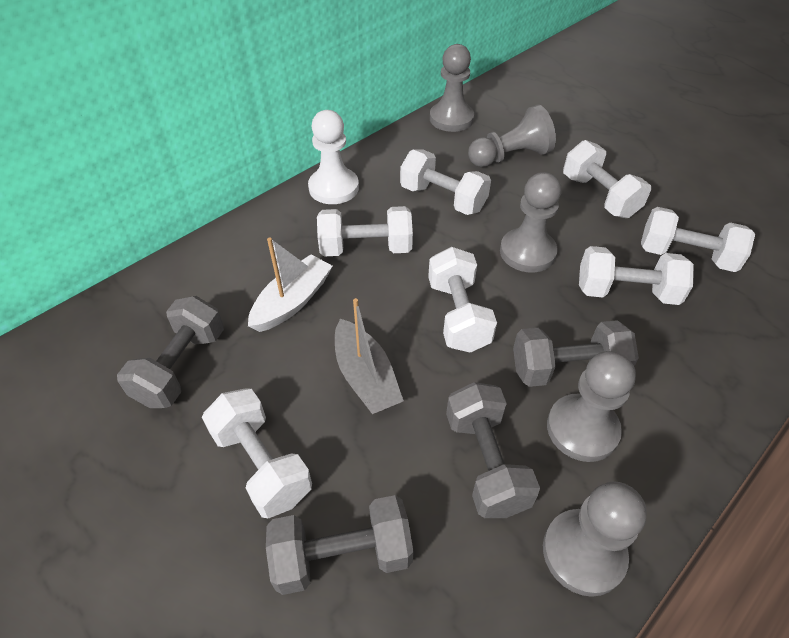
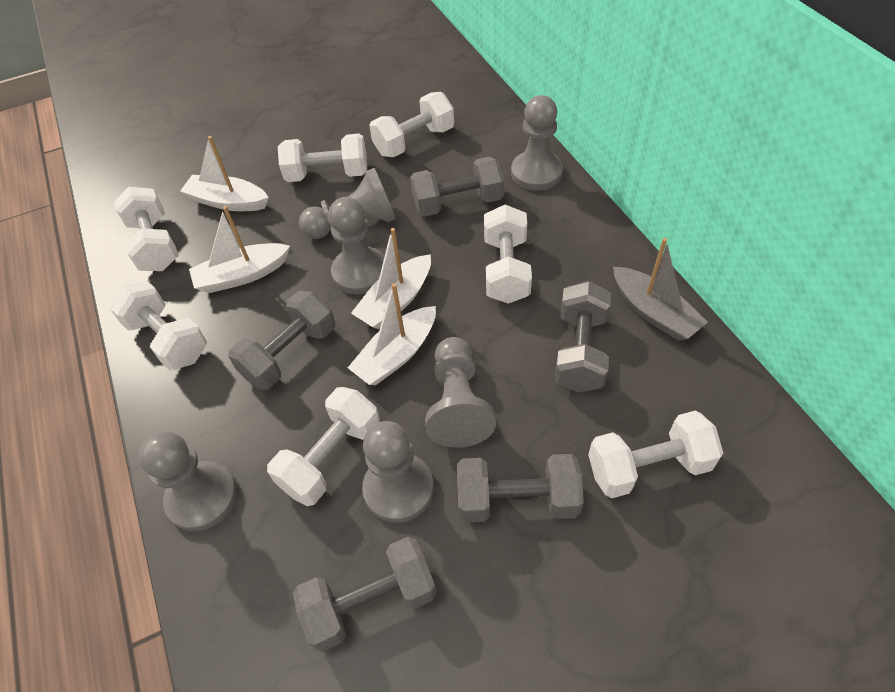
grey dumbbell: [117,296,224,408] [266,495,414,595] [446,382,540,518] [513,320,639,387] = 4 -> [228,291,335,390] [293,537,437,652] [410,157,504,217] [457,454,584,523] [555,281,611,393] = 5
grey pawn: [430,44,474,132] [468,104,556,167] [500,172,562,272] [543,481,647,597] [547,351,636,462] = 5 -> [139,431,237,531] [299,168,396,239] [328,197,385,294] [362,421,434,523] [425,337,496,448] [511,95,563,190] = 6
white boat: [248,237,333,332] = 1 -> [180,136,268,211] [189,206,290,293] [348,283,436,385] [351,228,431,329] = 4
white pawn: [308,110,359,204] = 1 -> none = 0

